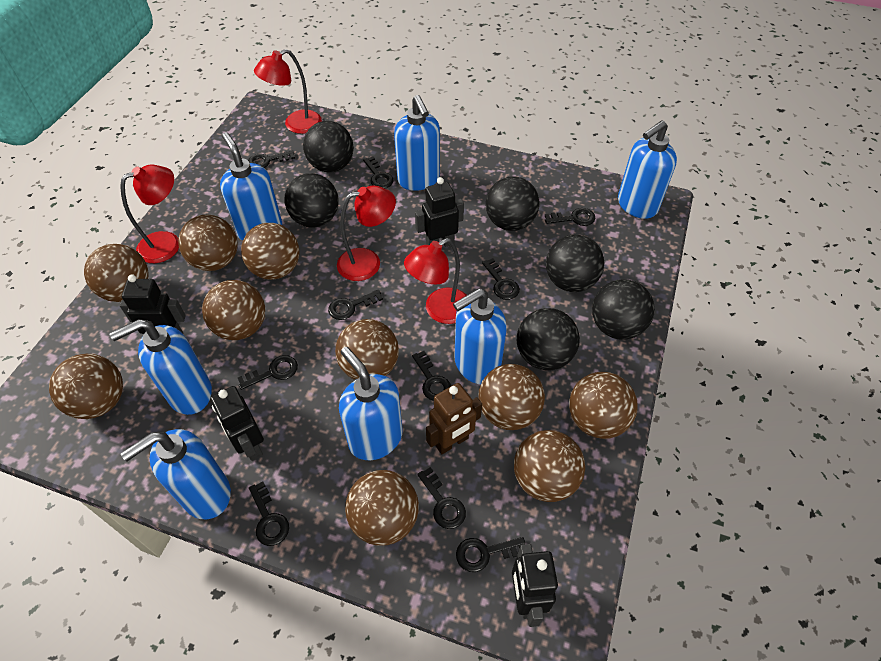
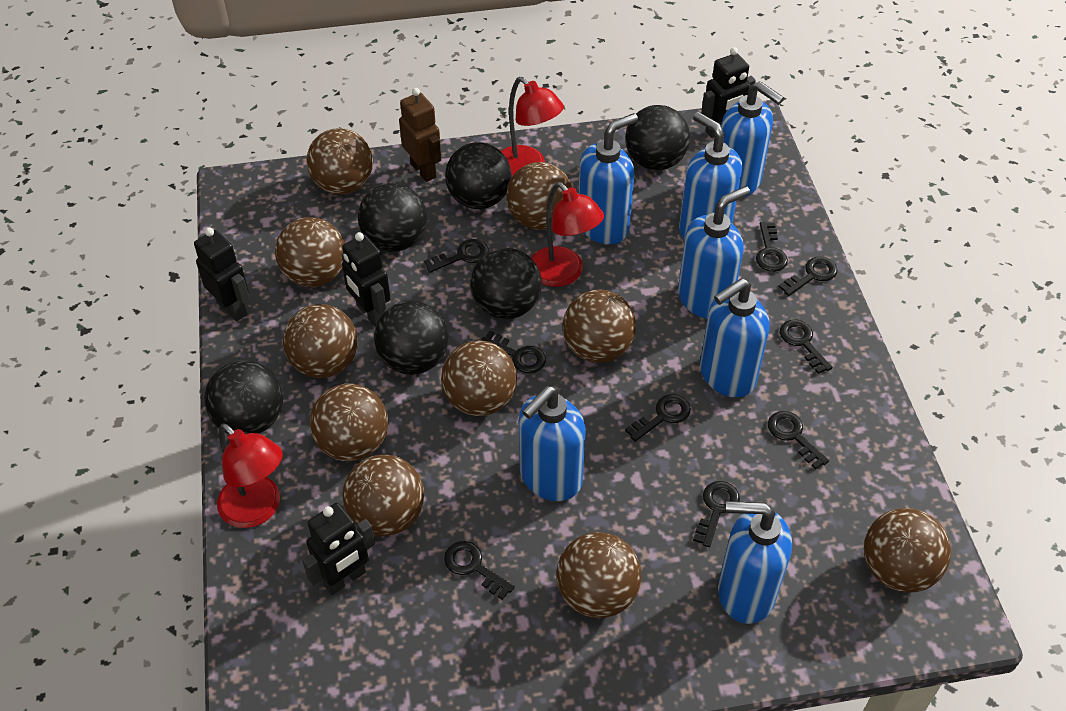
black key: [238,355,298,390] [248,150,295,168] [249,481,289,546] [328,289,383,320] [363,157,394,188] [412,351,451,401] [417,467,466,529] [456,537,525,572] [482,258,520,300] [545,208,595,226] = 10 -> [424,239,489,273] [444,541,515,600] [481,331,546,373] [625,394,691,442] [693,481,740,547] [756,222,788,272] [768,411,829,470] [779,257,837,296] [780,320,832,374] = 9
red lamp: [120,165,179,263] [254,49,322,134] [337,185,396,281] [404,238,466,324] = 4 -> [217,423,283,528] [501,77,564,178] [531,182,604,287] = 3

